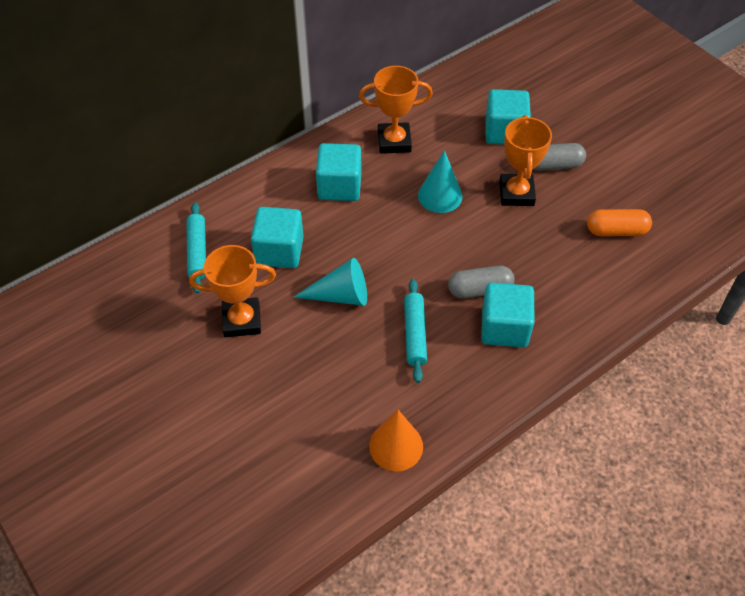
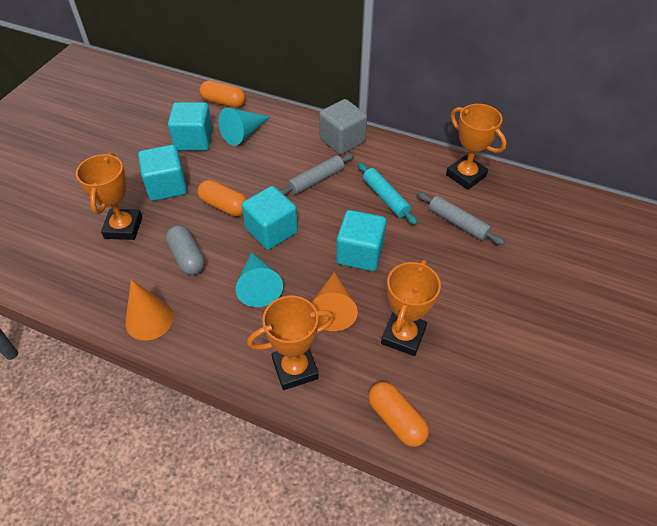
grey capsule: [448,266,515,299] [533,143,586,171] = 2 -> [166,225,205,275] = 1
grey cube: none = 0 -> [319,99,367,155] = 1
grey rolling pin: none = 0 -> [279,153,354,195] [417,192,505,245] = 2
orange capsule: [587,209,652,236] = 1 -> [197,180,247,216] [200,80,245,108] [368,382,429,447] = 3
orange cone: [369,410,423,471] = 1 -> [125,279,173,341] [312,272,358,331] = 2
orange trophy: [189,245,276,337] [359,66,433,154] [499,115,552,206] = 3 -> [76,153,142,240] [247,296,335,390] [381,260,441,356] [446,104,506,190] = 4
turquoise rolling pin: [186,202,206,293] [404,279,427,383] = 2 -> [358,162,417,225] = 1

